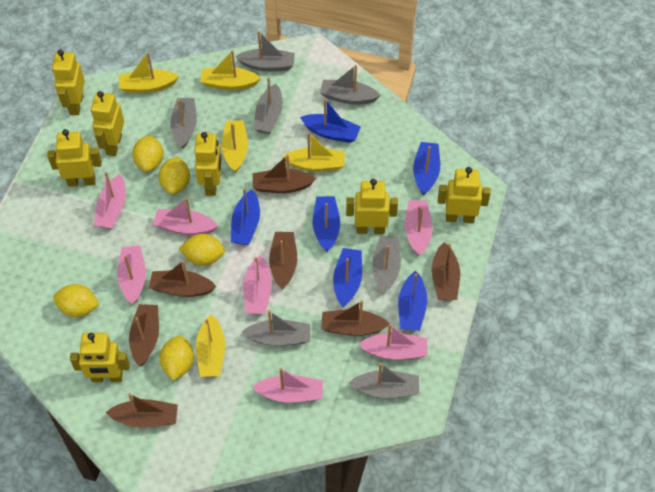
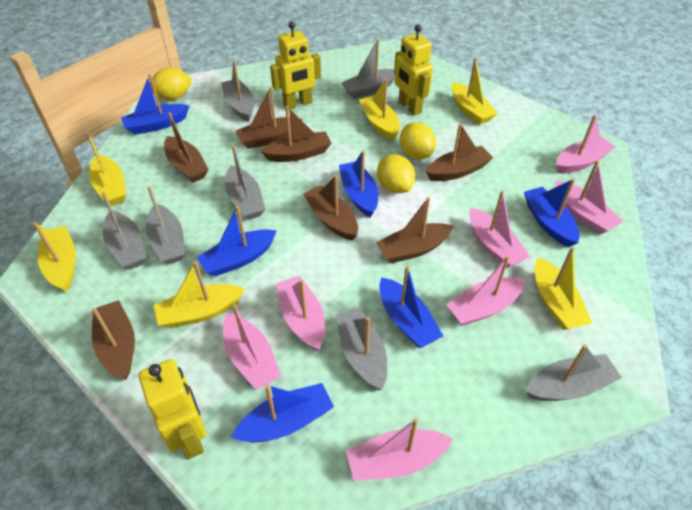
yellow boat: [119,52,179,93] [196,314,225,377] [200,50,261,90] [222,120,248,173] [282,132,345,171] = 5 -> [33,222,76,292] [87,133,126,206] [154,261,245,328] [359,78,400,141] [451,58,498,125] [535,247,592,330] = 6
yellow lemon: [53,284,100,317] [132,135,163,172] [159,157,190,194] [160,335,194,380] [179,234,225,266] = 5 -> [150,68,192,100] [377,154,415,193] [400,122,436,159] = 3
yellow robot: [47,129,102,187] [52,50,85,115] [70,333,130,382] [91,91,124,156] [194,132,222,196] [346,179,398,234] [438,167,491,223] = 7 -> [139,359,206,459] [270,21,321,109] [394,24,433,115] = 3

